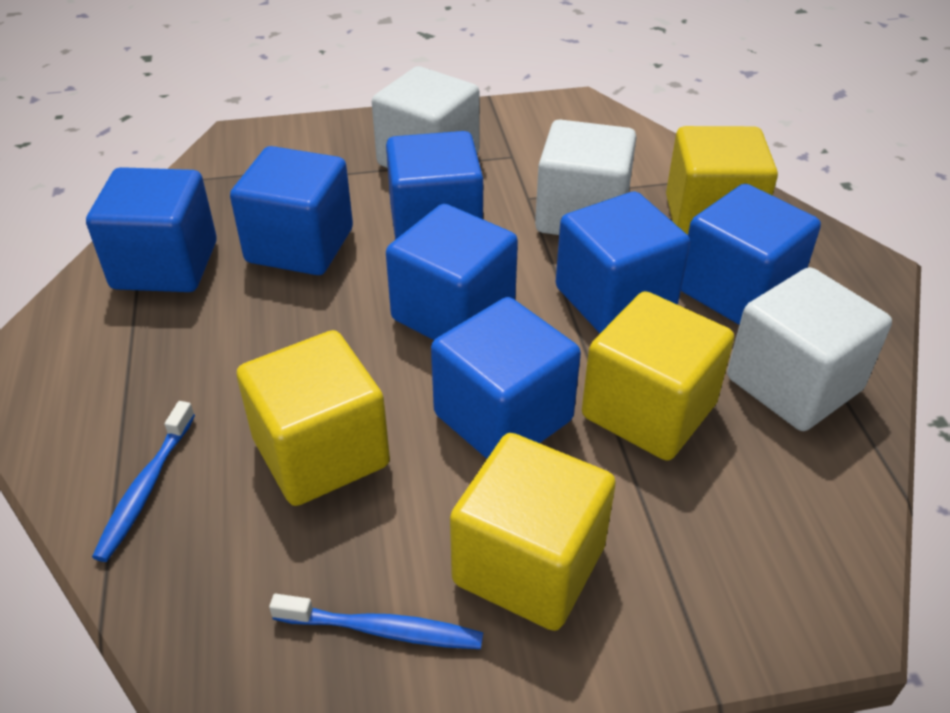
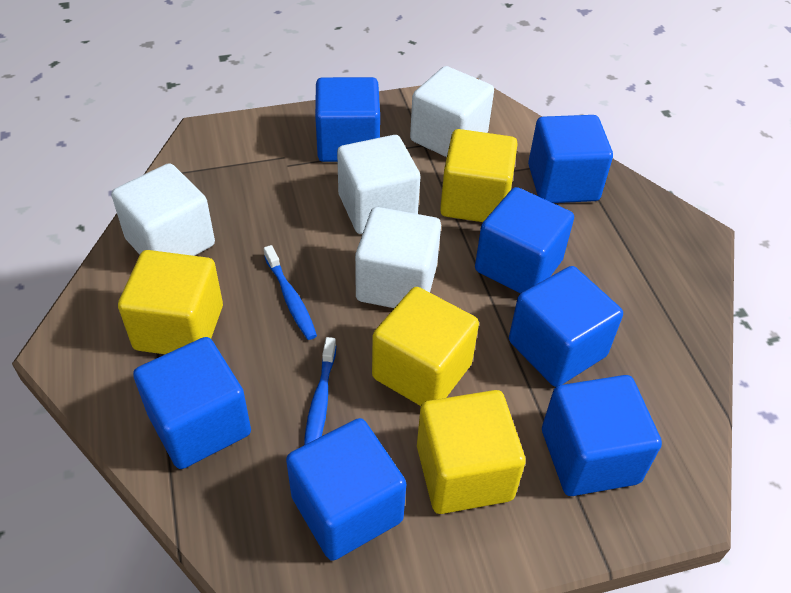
white cube: [372,66,480,168] [535,120,636,235] [727,267,892,431] = 3 -> [111,163,215,256] [337,135,420,234] [355,207,441,308] [410,66,494,157] = 4

